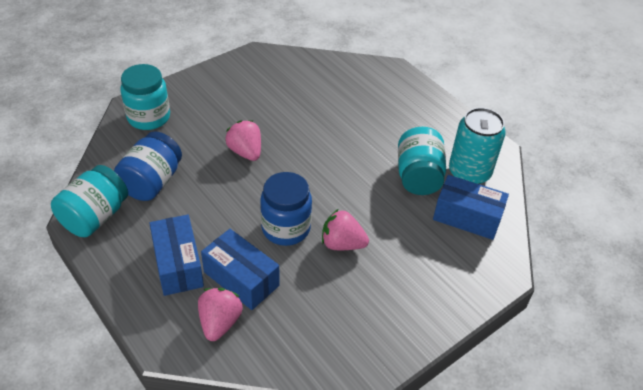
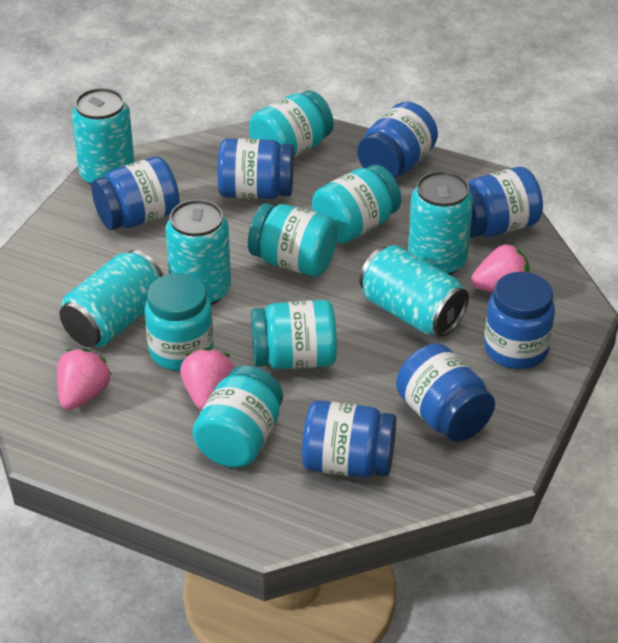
blue box: [149,215,204,296] [201,229,279,310] [433,175,509,240] = 3 -> none = 0
blue jar: [114,132,182,201] [260,172,312,246] = 2 -> [92,156,180,230] [218,138,294,199] [302,400,396,478] [357,102,438,179] [396,343,495,442] [468,167,543,238] [484,272,555,369] = 7
turquoise can: [449,108,506,184] = 1 -> [60,250,164,347] [72,88,135,185] [166,199,231,305] [359,245,469,337] [408,171,473,275] = 5
turquoise jar: [51,165,128,237] [120,64,170,130] [398,127,446,195] = 3 -> [145,273,214,370] [192,366,283,468] [248,203,338,276] [249,90,334,158] [251,300,337,369] [312,165,401,244] = 6

